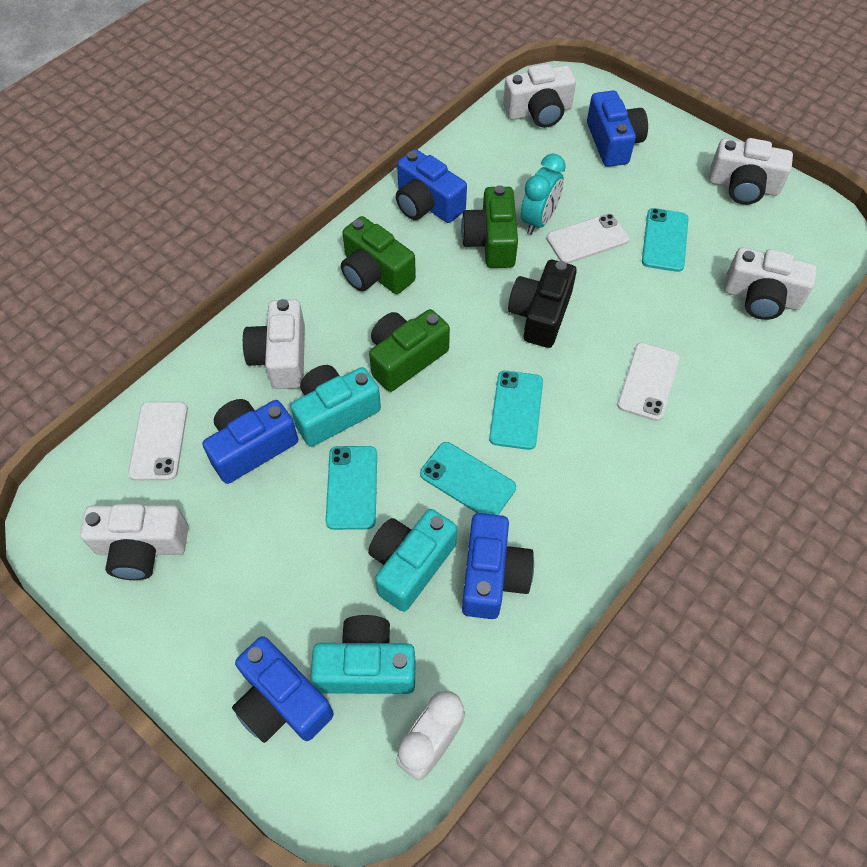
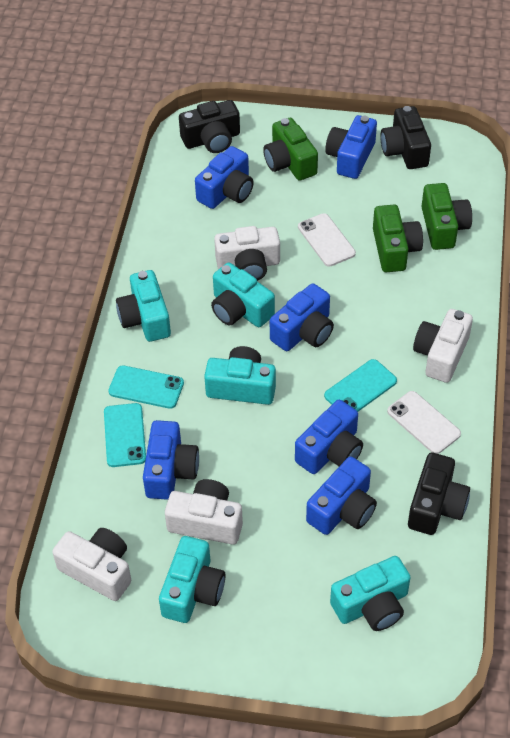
black camera: [508,260,577,348] = 1 -> [179,100,240,153] [380,106,431,169] [408,453,470,535] = 3
blue camera: [202,399,298,484] [232,636,334,743] [396,149,467,223] [462,513,534,619] [587,91,648,167] = 5 -> [143,420,199,500] [195,146,254,209] [270,283,334,351] [295,400,363,474] [306,456,377,535] [325,115,377,179] = 6
turquoise camera: [290,365,381,447] [311,615,415,694] [368,509,457,612] = 3 -> [116,270,171,342] [159,536,225,623] [204,346,276,405] [211,263,275,327] [330,556,411,631] = 5
turquoise clock: [521,154,566,235] = 1 -> none = 0
turquoise phone: [326,446,377,530] [420,442,516,515] [489,371,543,450] [642,208,689,272] = 4 -> [104,403,146,467] [108,365,184,409] [324,359,397,412] = 3
white camera: [80,504,188,580] [243,299,305,389] [503,64,576,128] [709,138,793,205] [724,247,817,320] = 5 -> [52,528,131,601] [165,479,243,545] [214,226,280,281] [413,309,473,383] = 4
white clock: [396,691,465,781] = 1 -> none = 0
white phone: [128,402,188,481] [547,214,630,264] [617,343,679,421] = 3 -> [298,213,356,267] [387,391,461,454] = 2

